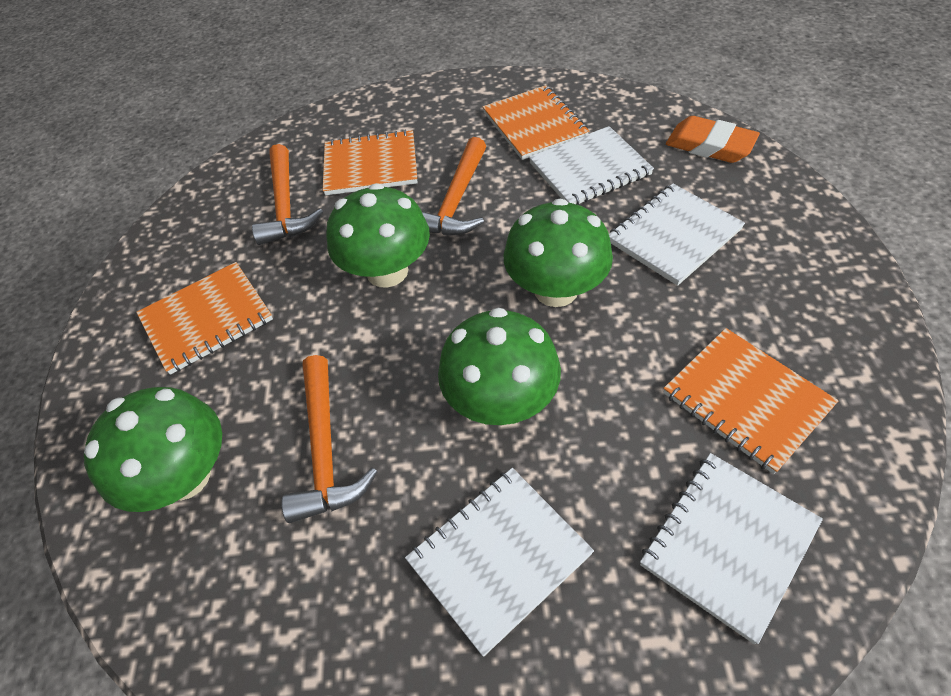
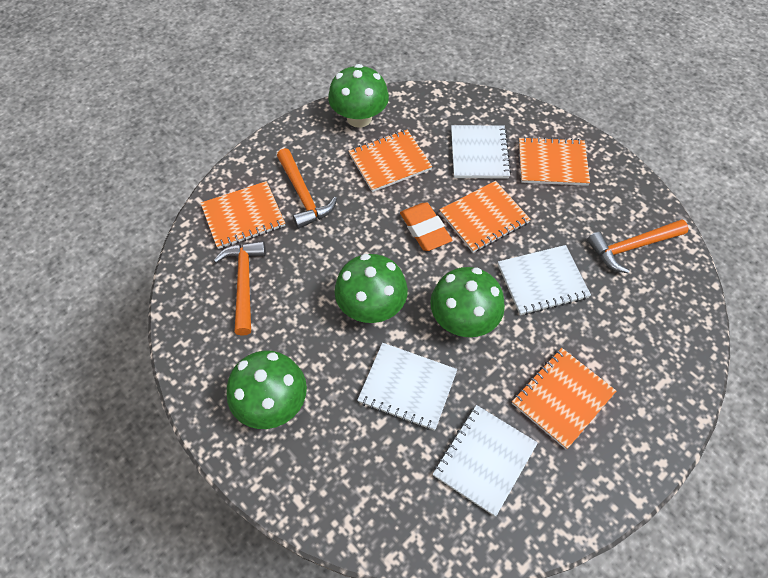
orange notebook: [136,262,273,375] [323,130,418,195] [483,85,590,160] [663,328,838,474] = 4 -> [201,181,285,249] [349,130,432,192] [439,181,531,253] [512,348,616,449] [519,137,590,186] = 5

